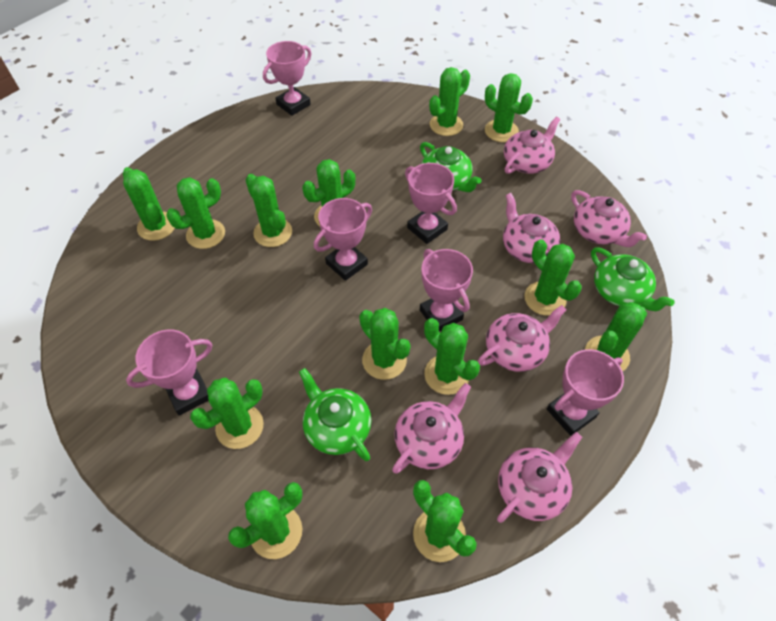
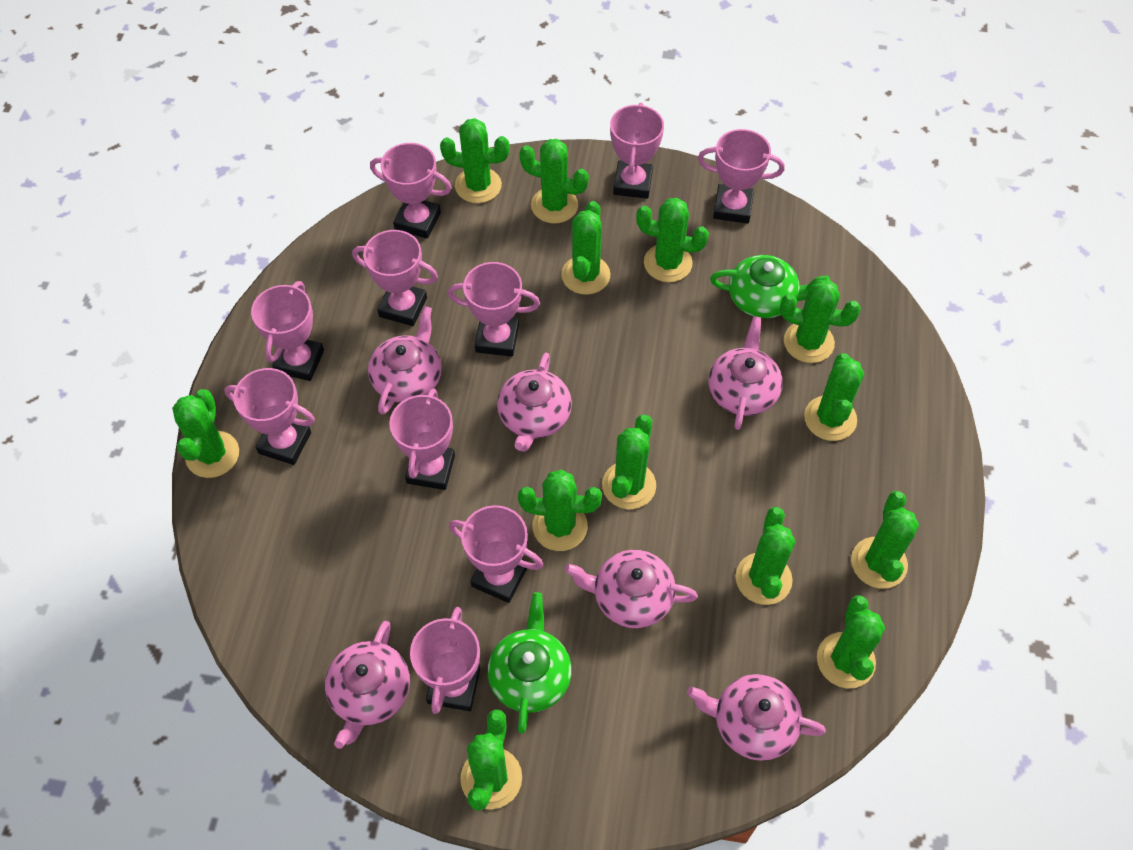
green teapot: [299,368,371,461] [420,142,481,192] [591,247,675,311] = 3 -> [488,592,572,734] [710,255,830,318] = 2
pink trophy: [126,330,213,415] [263,41,311,116] [314,198,372,281] [405,163,457,244] [420,249,473,332] [547,349,624,436] = 6 -> [224,368,315,465] [251,281,324,381] [352,230,438,326] [370,143,452,239] [389,388,455,490] [410,607,480,714] [448,262,540,357] [449,505,544,603] [610,103,664,199] [698,129,785,224] = 10

